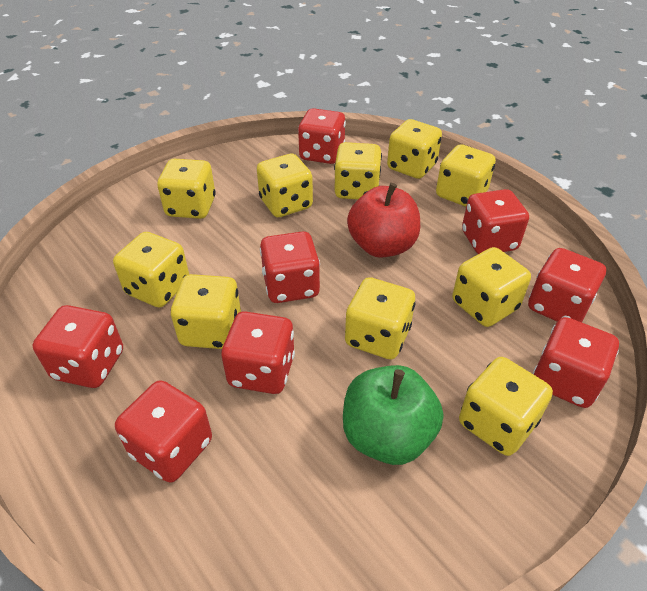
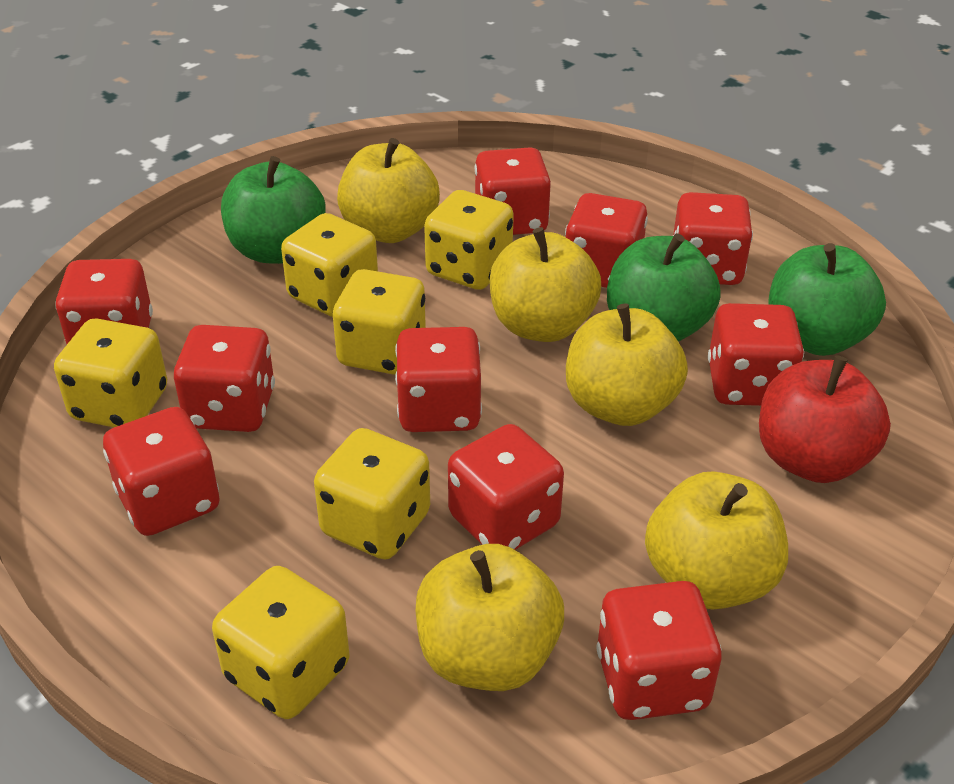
green apple: [343,365,443,465] = 1 -> [221,156,326,264] [607,233,721,342] [768,243,886,356] = 3
red dice: [33,305,123,388] [115,380,212,483] [221,311,295,394] [260,231,320,303] [298,108,346,164] [462,189,529,254] [528,248,606,322] [533,317,619,408] = 8 -> [55,259,153,344] [103,407,219,536] [174,325,275,432] [395,327,482,432] [448,424,564,550] [475,147,551,235] [565,193,648,288] [597,581,722,720] [673,192,753,285] [708,303,804,406] = 10
yellow apple: none = 0 -> [337,138,440,243] [415,544,564,691] [490,227,601,342] [566,303,688,426] [645,471,788,610] = 5
yellow dice: [113,232,189,308] [157,159,216,219] [171,274,241,349] [257,154,313,217] [334,142,382,199] [345,277,415,359] [387,119,442,179] [436,144,496,207] [452,247,531,327] [459,357,553,456] = 10 -> [54,318,167,427] [212,566,349,719] [281,213,378,317] [314,428,430,559] [333,269,426,375] [424,190,514,290] = 6

